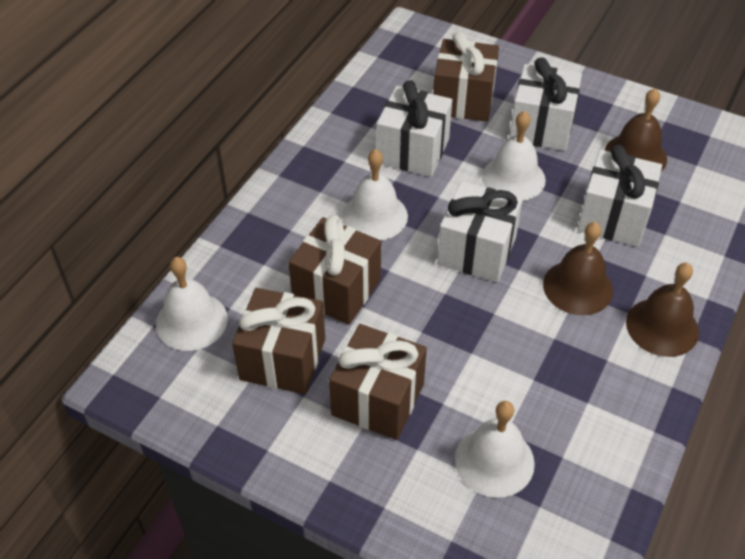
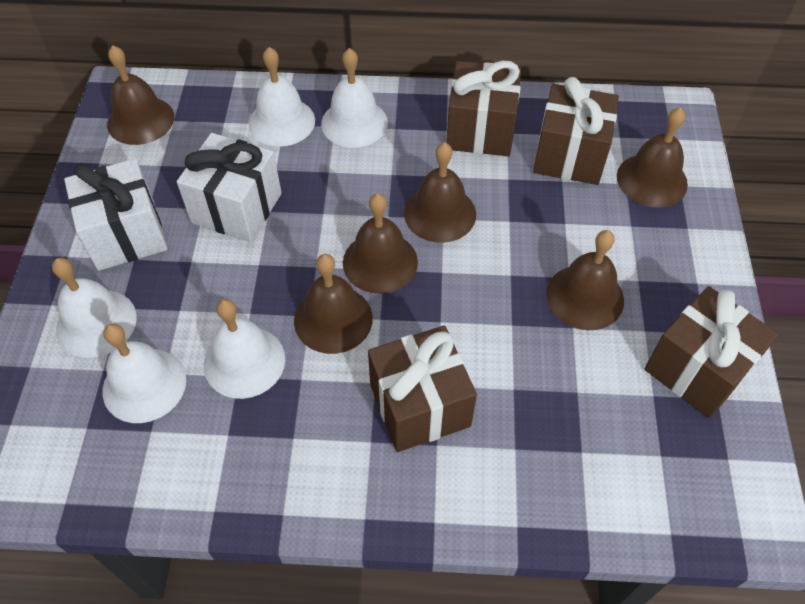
brown bell: [543,222,613,315] [605,88,667,172] [626,263,699,357] = 3 -> [107,45,174,145] [294,254,373,354] [343,193,418,294] [404,142,476,243] [546,230,624,330] [617,107,688,208] = 6
white bell: [156,257,228,351] [342,149,408,240] [455,401,535,498] [482,111,546,201] = 4 -> [52,258,137,358] [102,324,186,423] [204,299,285,399] [249,47,315,147] [321,48,388,148] = 5
white gift: [376,80,452,177] [437,181,523,282] [509,57,582,151] [577,145,662,247] = 4 -> [64,159,168,271] [177,133,282,242] = 2

